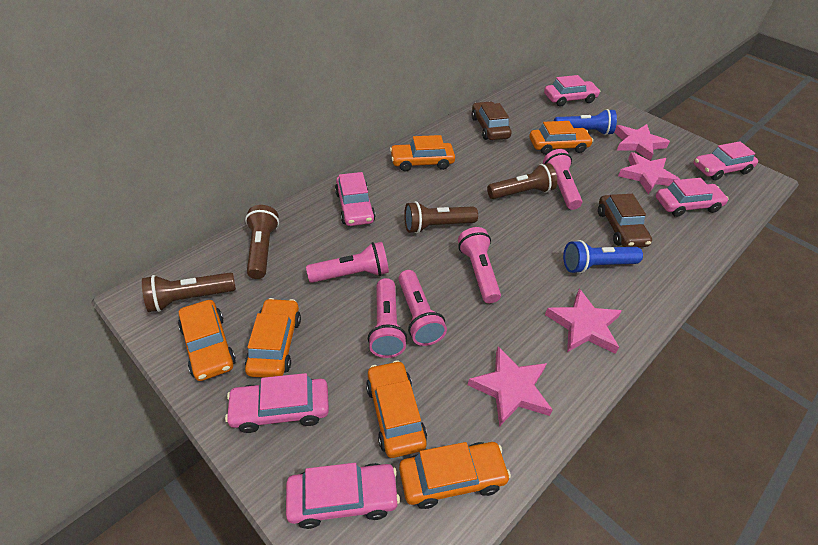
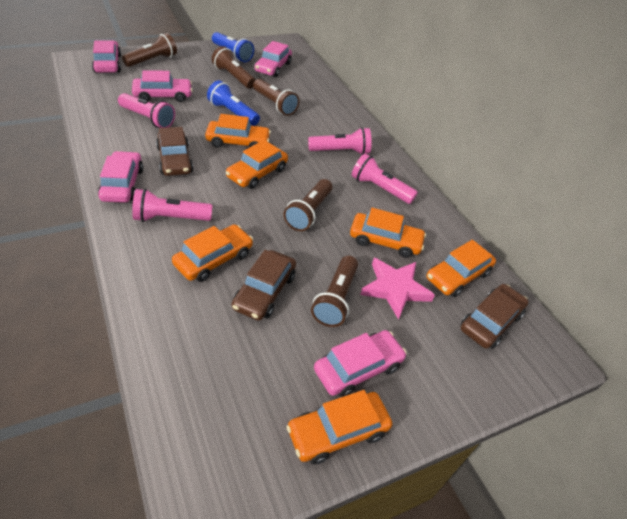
brown car: [471,102,512,140] [598,194,652,247] = 2 -> [156,127,193,176] [232,250,296,321] [461,284,529,349] = 3
brown flashlight: [142,272,236,312] [245,205,279,279] [404,201,478,233] [487,163,557,199] = 4 -> [122,33,177,67] [212,46,255,89] [253,79,299,116] [284,179,332,231] [311,256,358,327] = 5
pink car: [225,373,329,433] [286,463,400,529] [335,172,376,226] [544,75,601,107] [656,178,729,217] [693,141,758,180] = 6 -> [92,40,121,73] [98,151,143,203] [132,70,193,102] [254,41,292,77] [314,330,407,397] = 5
pink flashlight: [306,242,389,283] [368,278,407,358] [398,270,447,346] [458,227,501,303] [543,149,582,210] = 5 -> [118,93,175,128] [132,189,212,222] [308,127,372,155] [352,153,418,204] = 4
pink star: [468,346,553,427] [545,289,622,354] [614,124,670,161] [618,152,680,194] = 4 -> [360,258,435,320] = 1

